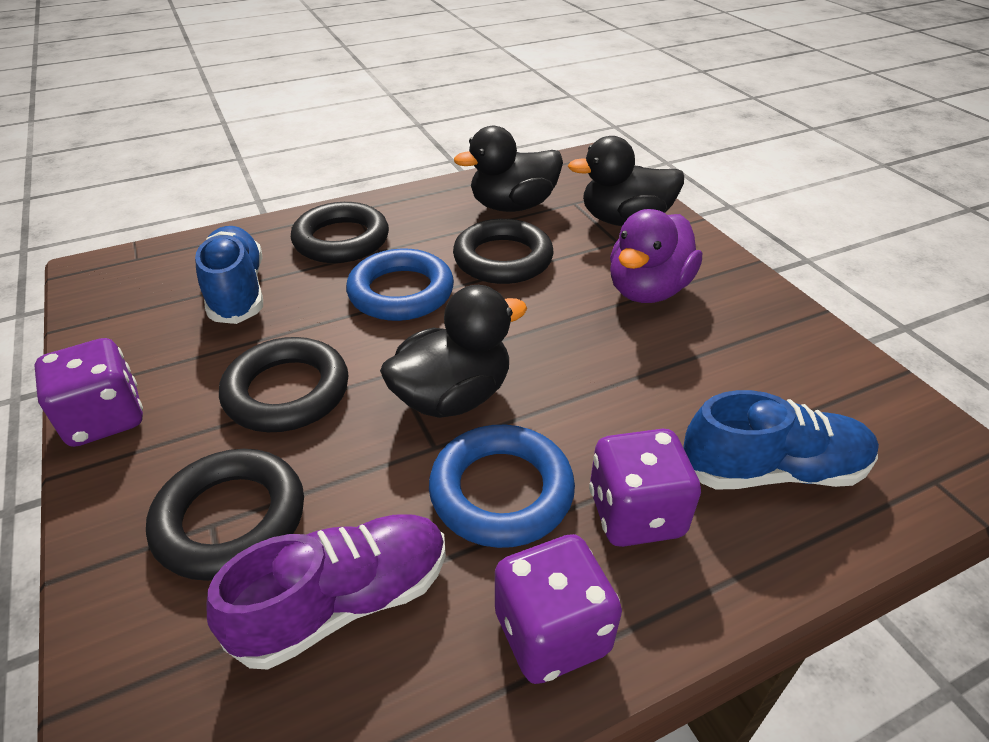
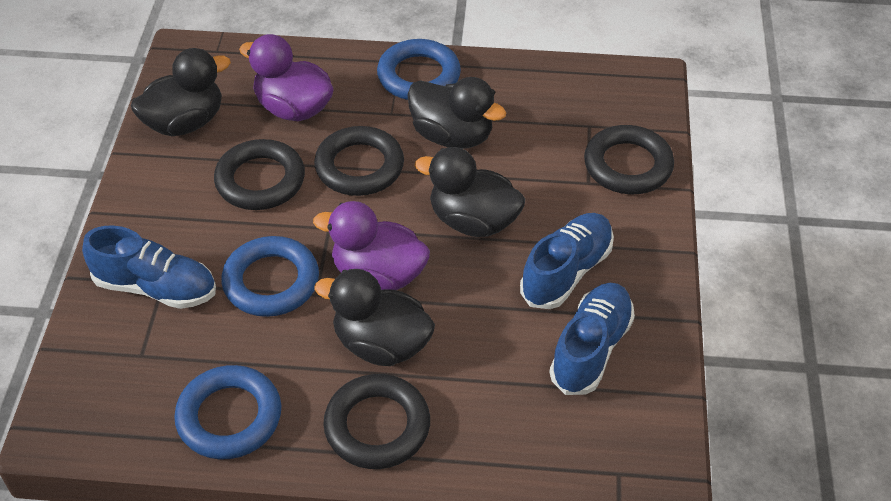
black duck: [380,285,527,418] [454,126,563,212] [568,136,684,226] = 3 -> [131,48,231,136] [314,269,435,366] [407,77,506,149] [415,147,525,237] = 4
blue ring: [346,248,454,321] [429,425,575,548] = 2 -> [174,365,281,459] [221,236,319,317] [377,39,461,100] = 3
blue shoe: [195,226,263,324] [683,390,879,490] = 2 -> [82,225,216,309] [520,213,614,309] [549,283,635,395] = 3
purple dice: [34,338,143,447] [495,534,622,684] [589,429,701,547] = 3 -> none = 0
purple duck: [610,209,702,303] = 1 -> [239,34,334,121] [313,201,430,290] = 2
purple shoe: [206,514,446,670] = 1 -> none = 0

